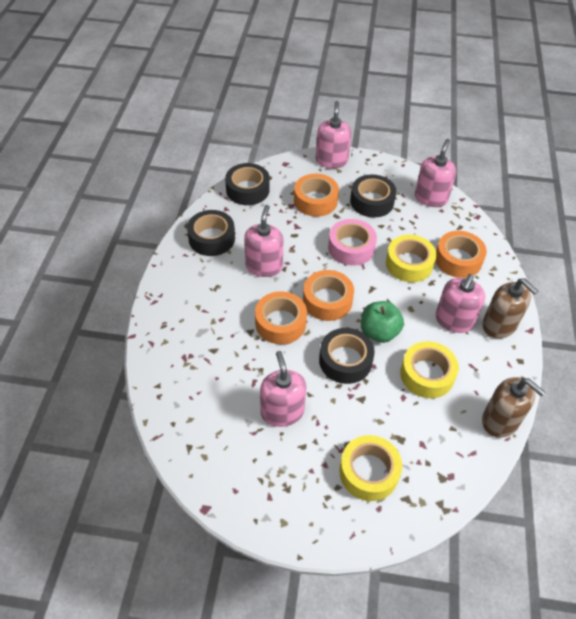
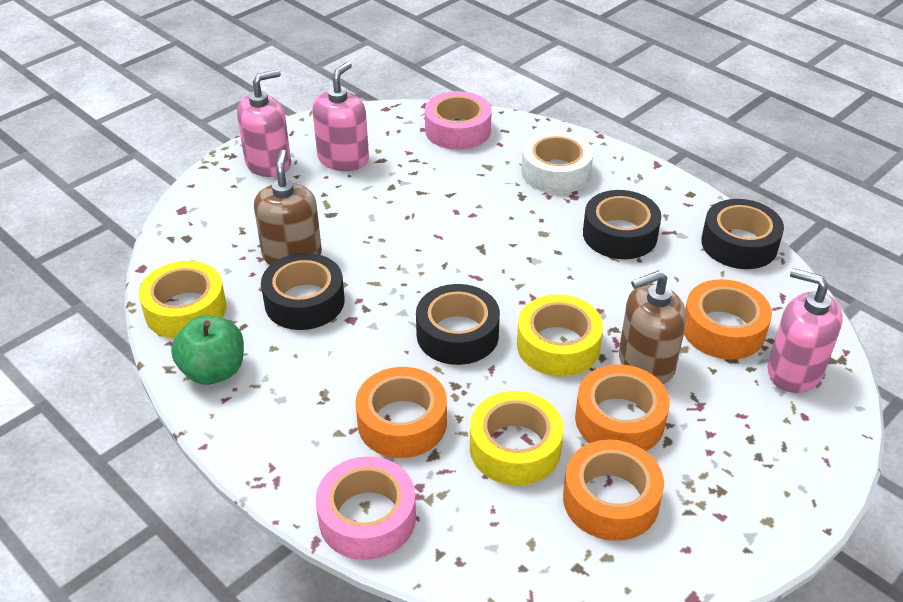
pink soap dispenser: [244,205,284,277] [260,351,306,427] [316,101,352,169] [415,139,457,207] [435,274,485,333] = 5 -> [237,70,291,177] [312,62,369,171] [767,268,843,393] = 3
pink tape: [328,219,377,266] = 1 -> [316,456,416,560] [425,91,492,150] = 2
white tape: none = 0 -> [522,131,593,194] = 1

